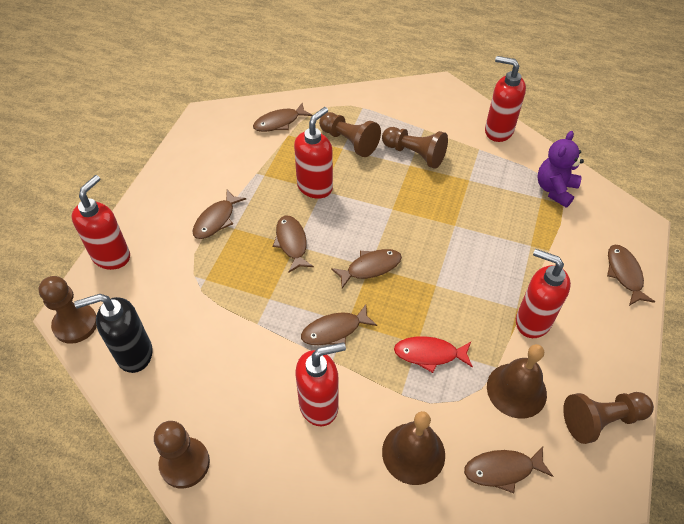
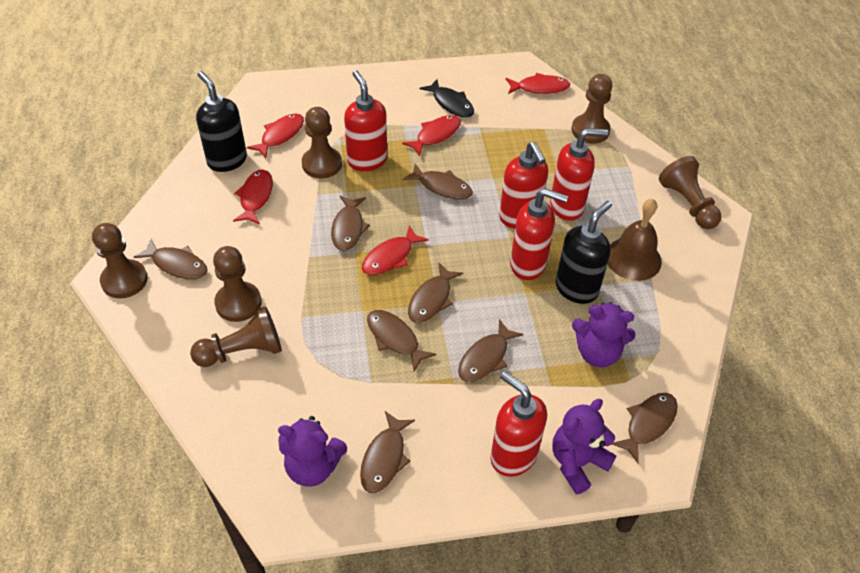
black fish: none = 0 -> [420,79,474,117] = 1
black soap dispenser: [74,294,153,373] = 1 -> [196,71,247,172] [556,201,612,304] = 2
brown bell: [382,411,445,485] [487,344,547,419] = 2 -> [608,198,662,281] = 1
brown fish: [192,190,246,239] [253,102,313,132] [273,216,314,273] [301,304,377,346] [331,249,402,288] [464,446,553,493] [607,245,655,306] = 7 -> [134,239,208,279] [331,196,370,251] [360,411,415,493] [367,310,436,371] [403,164,473,199] [408,262,463,323] [458,319,523,382] [612,393,678,463] = 8
brown pawn: [39,276,97,344] [154,421,210,488] [319,112,381,157] [382,127,448,169] [563,392,654,444] = 5 -> [92,223,148,298] [190,306,282,367] [213,246,262,322] [302,107,342,179] [571,74,612,144] [659,156,721,229] = 6
purple teddy bear: [537,131,584,208] = 1 -> [278,416,347,487] [552,399,617,494] [572,302,636,368] = 3
red fish: [394,336,473,373] = 1 -> [233,169,273,224] [247,113,304,158] [362,225,429,275] [402,115,461,157] [506,73,570,94] = 5

